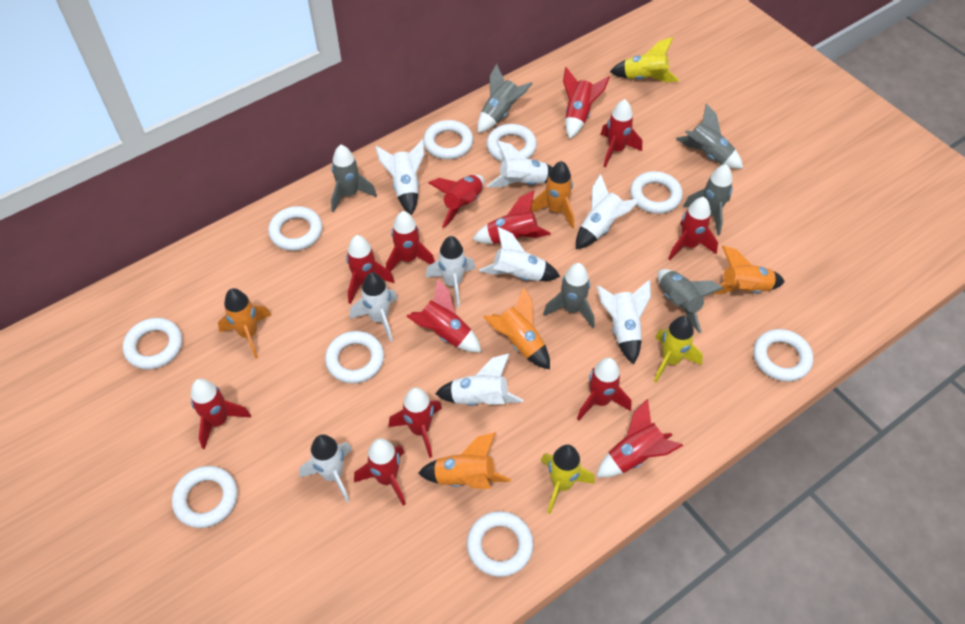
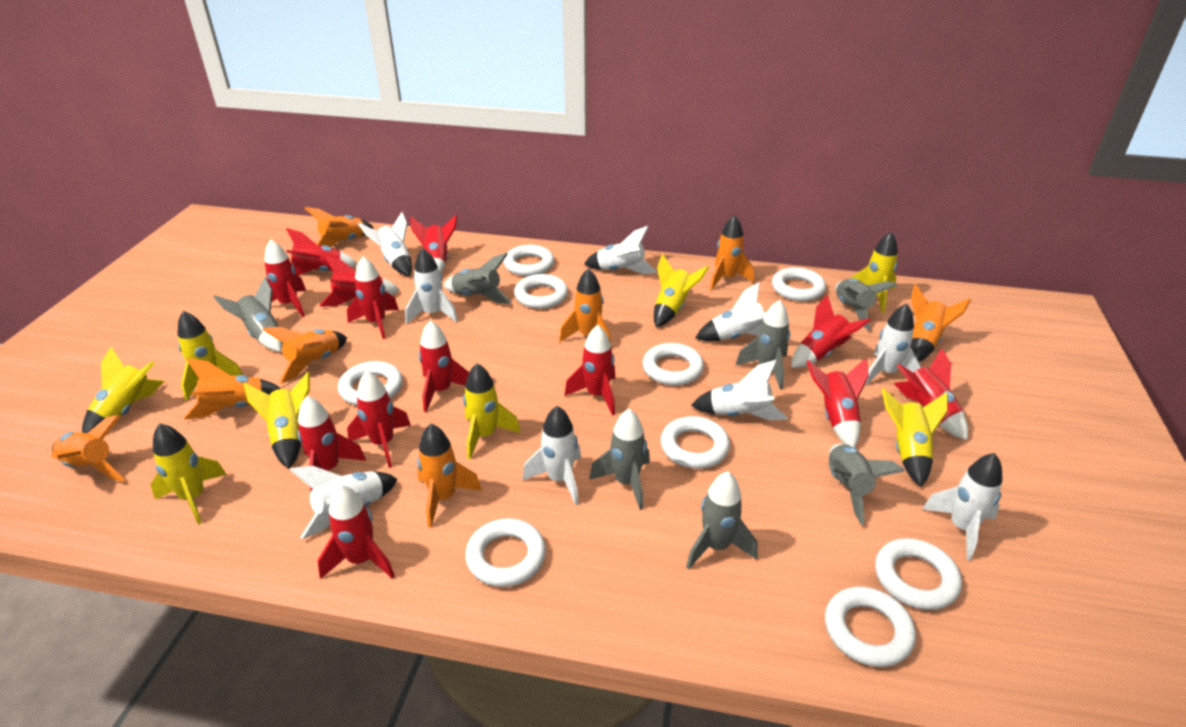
grey rocket: [331,145,377,212] [477,64,533,133] [543,263,595,328] [657,269,724,333] [676,103,743,169] [683,164,733,235] = 6 -> [213,277,283,352] [444,253,512,303] [589,409,650,510] [686,471,758,569] [736,300,790,389] [828,444,905,525] [835,279,897,330] = 7
orange rocket: [218,288,271,359] [418,432,511,489] [483,287,550,370] [530,161,574,229] [712,246,785,294] = 5 -> [51,415,125,482] [184,358,281,419] [263,327,347,384] [305,207,374,247] [417,424,482,528] [559,268,612,348] [710,215,754,290] [910,284,971,362] = 8
yellow rocket: [541,445,595,514] [610,37,679,82] [654,316,703,382] = 3 -> [82,347,165,433] [151,423,227,525] [178,311,243,401] [244,372,310,469] [463,363,521,460] [654,254,709,327] [851,232,898,313] [882,388,948,487] = 8

